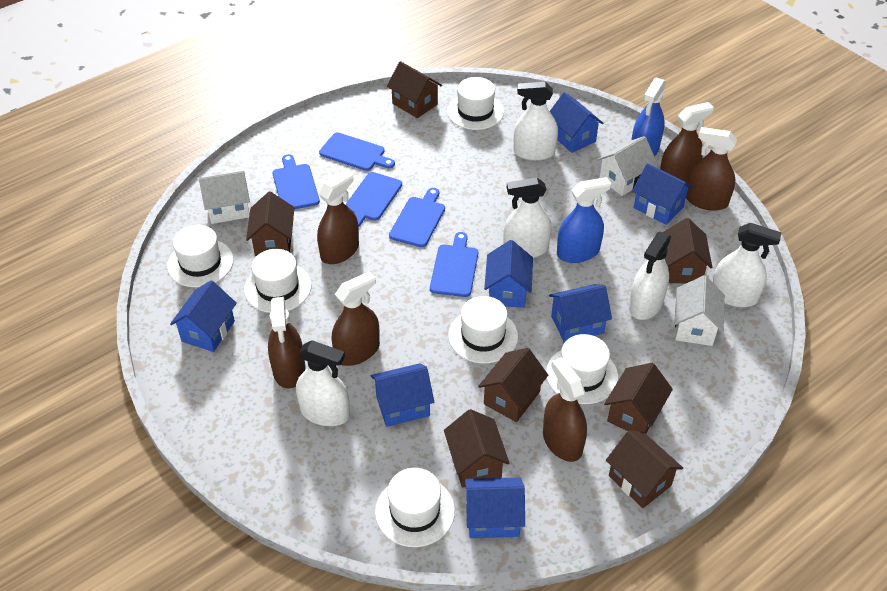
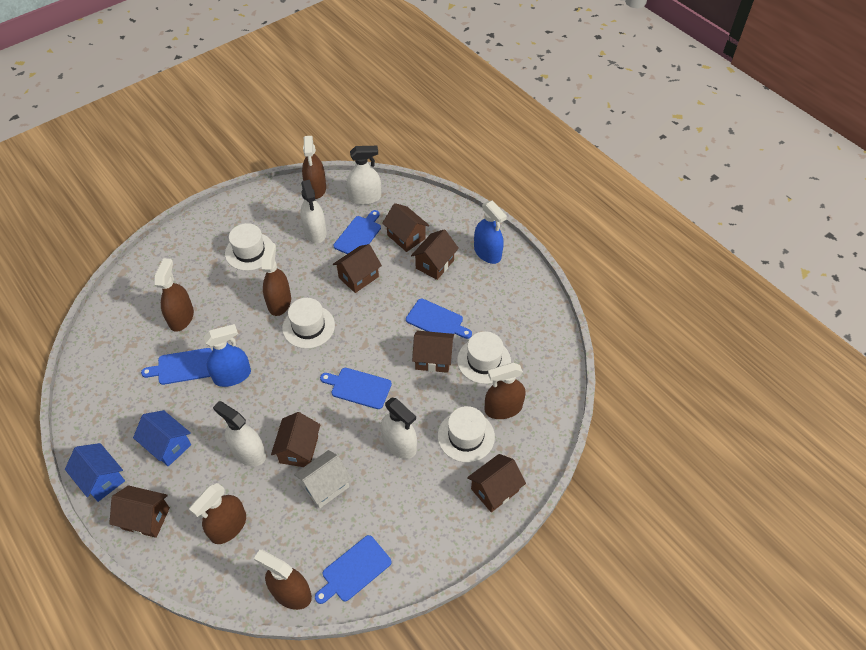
blue house: [170,280,237,352] [371,363,434,427] [465,477,525,538] [484,240,533,308] [549,92,604,153] [549,285,612,343] [632,163,693,225] = 7 -> [65,443,125,502] [133,410,191,466] = 2
white hat: [167,225,234,287] [244,249,312,313] [375,468,455,547] [447,77,504,130] [448,296,518,364] [546,334,618,404] = 6 -> [225,223,273,271] [282,298,335,349] [438,406,495,462] [457,331,511,384] = 4
white house: [199,171,250,224] [597,136,657,196] [674,275,725,346] = 3 -> [294,450,352,509] = 1
white spray bottle: [296,340,350,426] [503,177,551,258] [514,82,558,161] [629,231,671,320] [713,223,782,307] = 5 -> [213,401,266,466] [300,180,326,243] [346,146,381,205] [381,397,417,459] = 4

